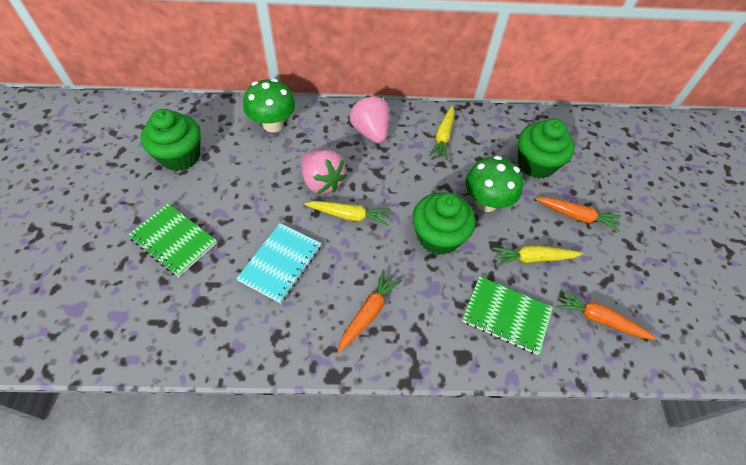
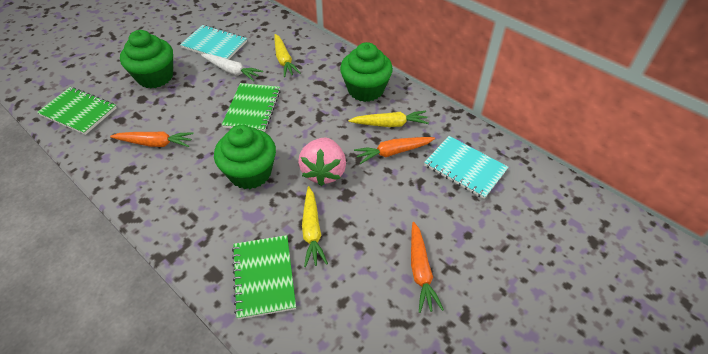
green mushroom: [243,79,295,132] [465,156,523,212] = 2 -> none = 0
green notebook: [128,204,217,277] [462,276,553,355] = 2 -> [37,87,117,135] [222,83,281,132] [232,235,296,319] = 3
pink strawberry: [301,150,347,194] [350,95,390,144] = 2 -> [298,138,346,186] = 1
turquoise notebook: [236,223,322,303] = 1 -> [180,25,247,59] [424,136,508,199] = 2
white carrot: none = 0 -> [201,54,263,81] = 1

